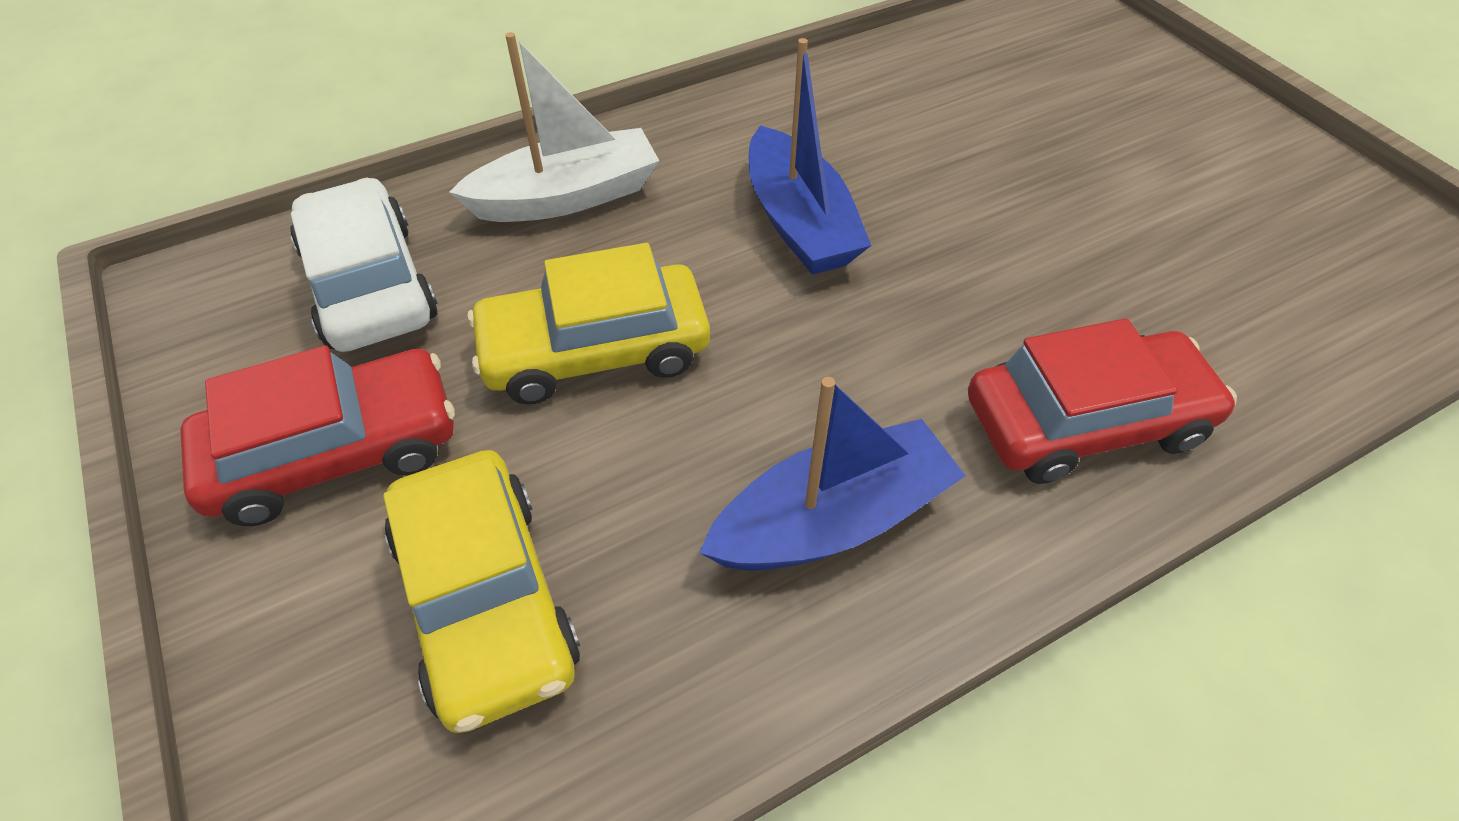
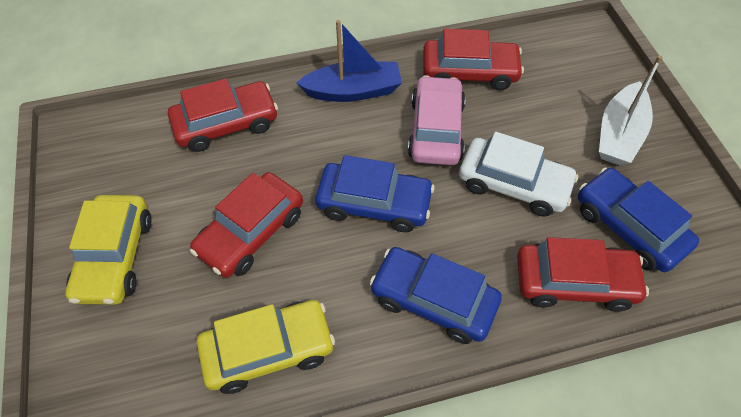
blue boat: [699,377,966,571] [749,38,872,275] = 2 -> [297,20,402,102] = 1
blue car: none = 0 -> [315,155,435,232] [370,247,502,344] [578,168,699,272] = 3
pink car: none = 0 -> [408,75,466,165] = 1
red car: [180,345,455,526] [968,318,1237,484] = 2 -> [168,78,278,152] [190,172,303,278] [423,29,524,91] [517,237,649,312] = 4

